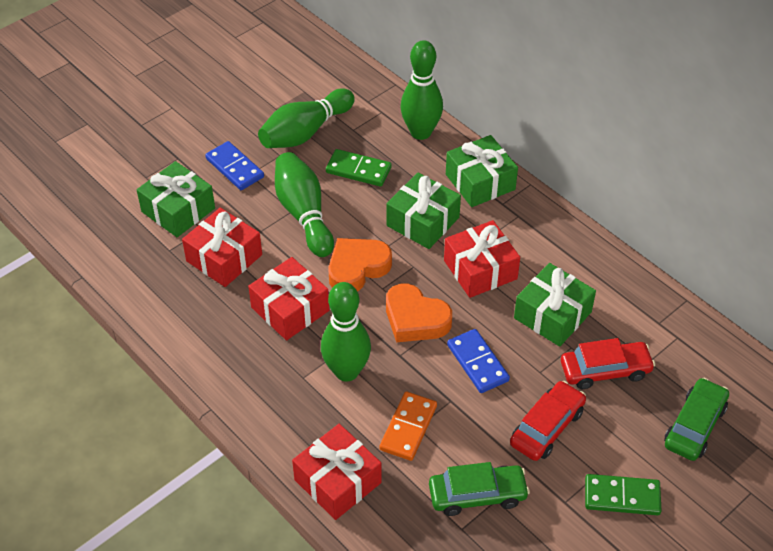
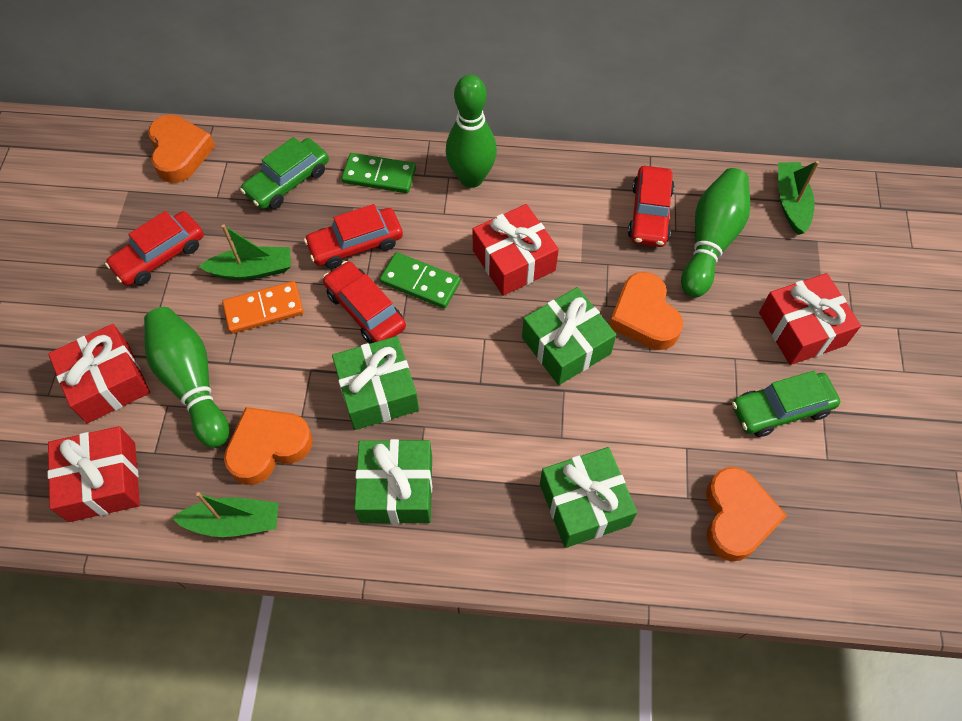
blue domino: [205,141,264,190] [447,329,510,393] = 2 -> none = 0
green boat: none = 0 -> [172,492,278,537] [199,224,291,280] [778,161,819,235] = 3
green bowling pin: [258,88,355,148] [275,152,334,257] [321,282,371,382] [400,40,443,140] = 4 -> [144,307,229,448] [446,75,497,188] [681,168,750,297] = 3
orange heart: [328,238,392,292] [386,284,452,342] = 2 -> [148,115,215,183] [224,407,313,485] [609,272,683,350] [706,467,787,562] = 4
red car: [510,381,586,461] [561,338,655,389] = 2 -> [105,211,204,286] [304,204,403,269] [323,261,406,343] [628,166,675,247] = 4

